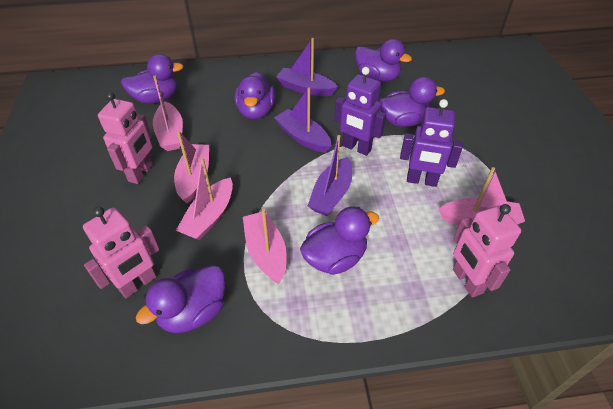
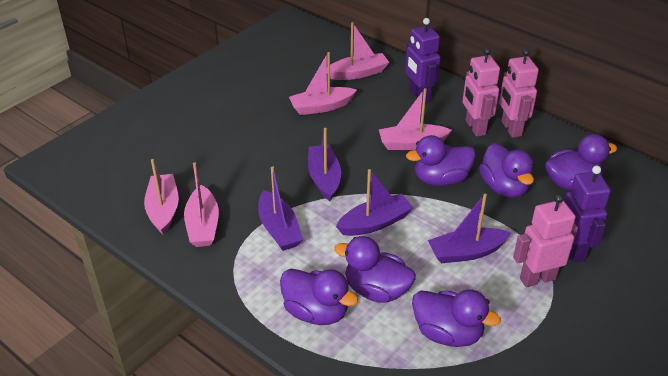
purple boat: [274,87,332,153] [276,38,338,96] [308,135,352,216] = 3 -> [258,167,303,251] [308,128,341,201] [336,169,414,236] [428,194,511,264] = 4

